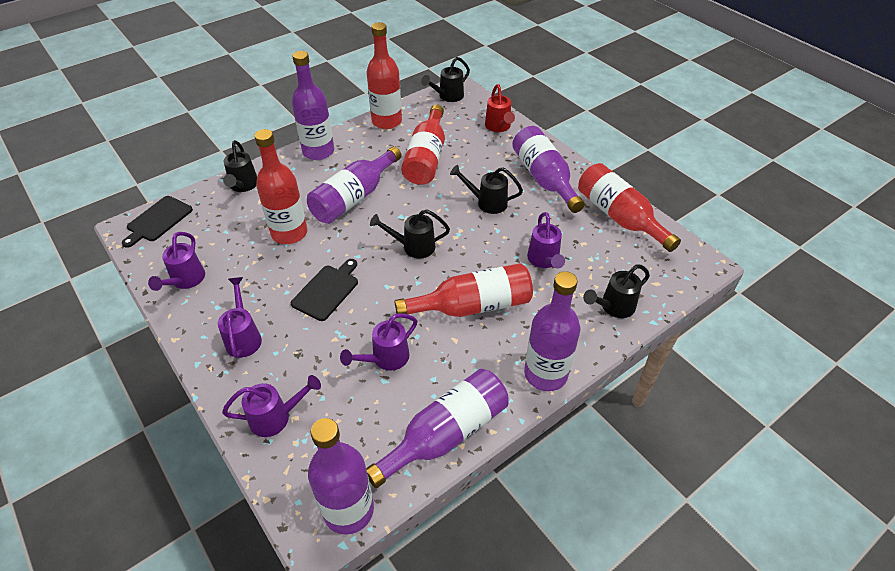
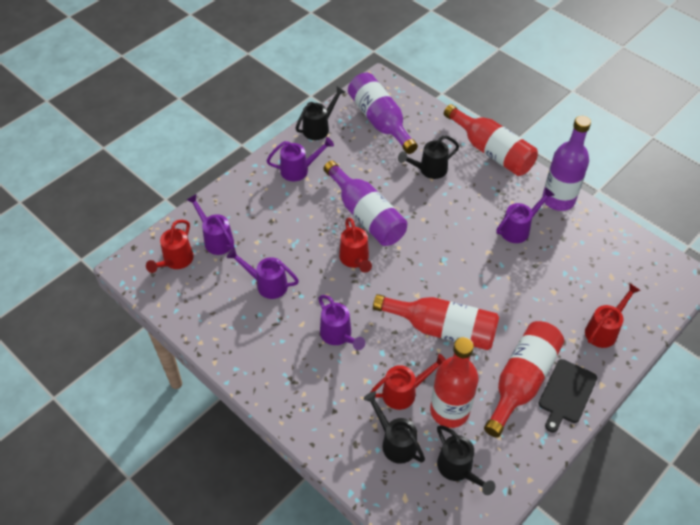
black cutting board: [122,196,193,248] [291,259,358,321] = 2 -> [539,359,597,433] = 1
black watering can: [223,140,257,192] [370,209,450,259] [421,57,470,102] [450,165,523,214] [583,264,650,318] = 5 -> [296,86,345,140] [363,391,425,464] [398,135,459,179] [437,425,495,495] = 4
purple bottle: [292,51,334,160] [307,146,402,224] [308,418,374,535] [366,369,509,488] [512,126,585,213] [524,271,580,391] = 6 -> [323,160,407,246] [348,73,418,154] [542,116,591,211] = 3
red bottle: [254,129,307,244] [367,22,402,129] [395,263,533,317] [401,104,445,185] [578,163,681,252] = 5 -> [373,294,499,350] [430,337,478,428] [444,104,538,176] [484,321,564,438] = 4
red watering can: [485,84,515,132] = 1 -> [146,220,194,273] [339,218,372,273] [371,354,446,410] [585,283,641,348] = 4

